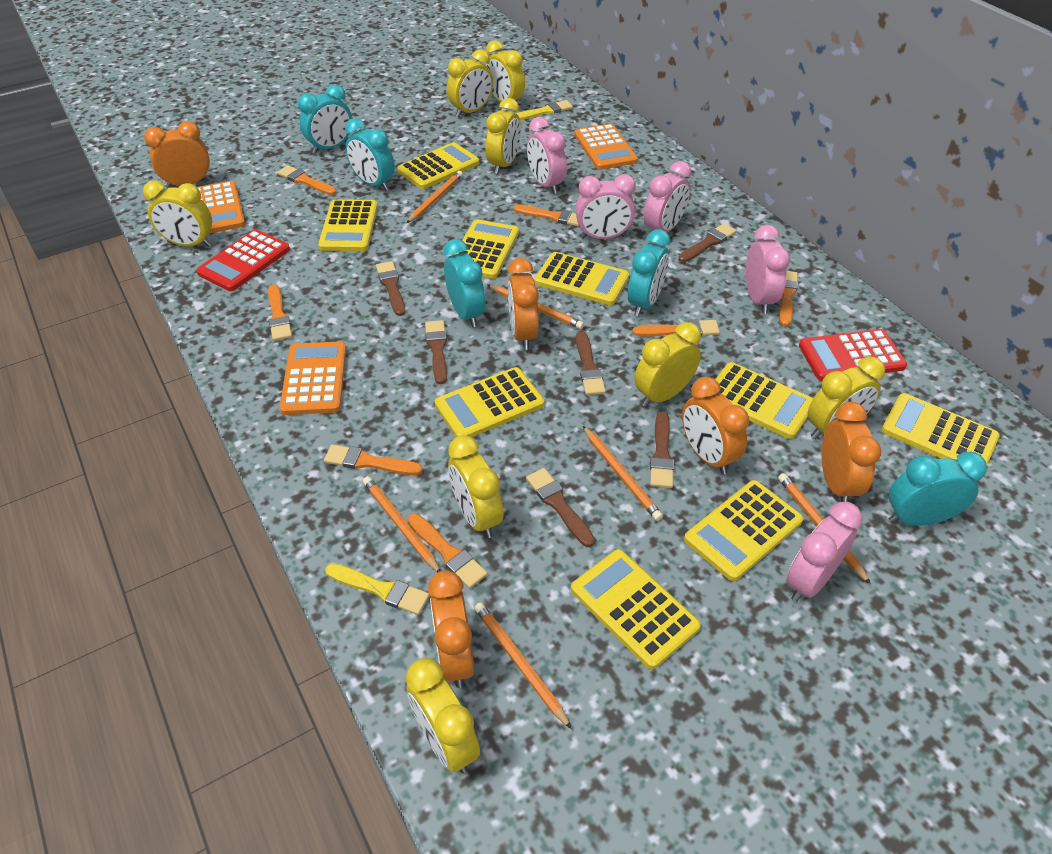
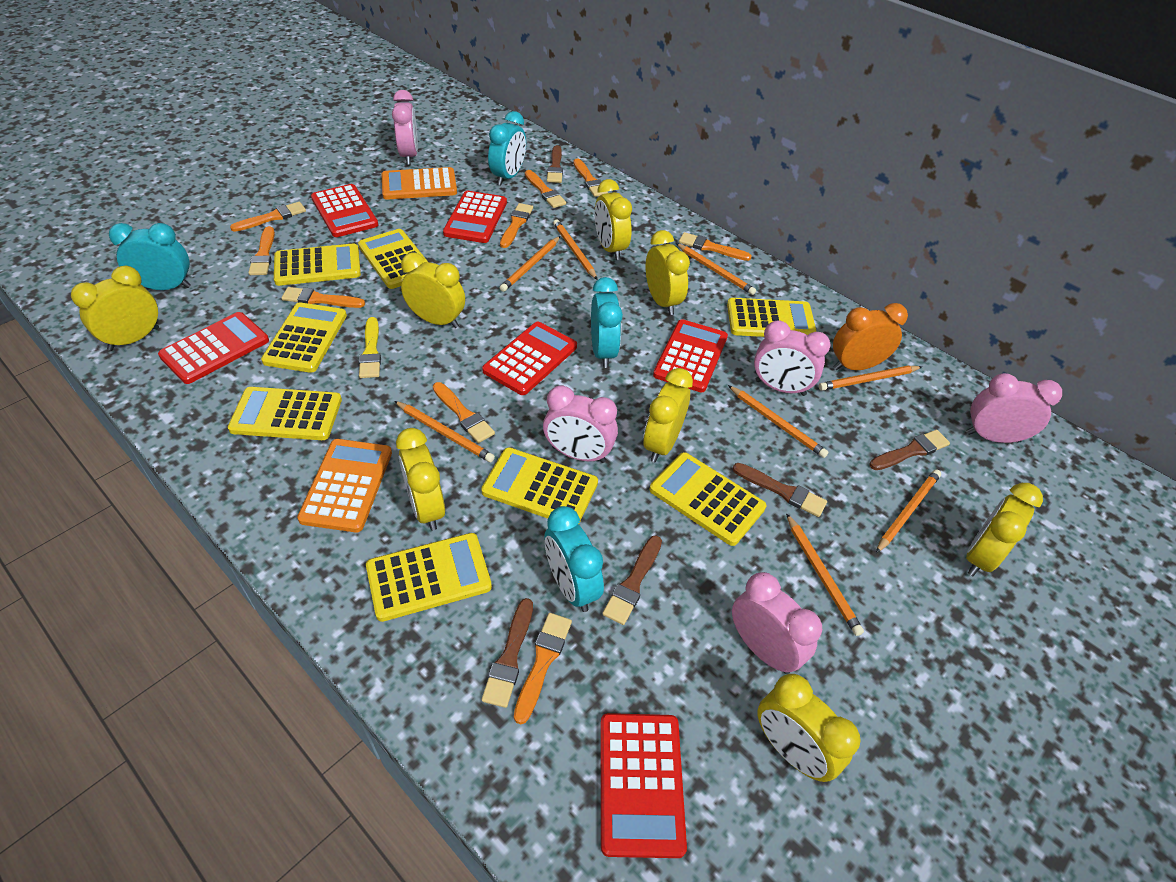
brown brush: [376,261,405,316] [425,320,447,384] [526,468,595,547] [576,331,606,395] [650,411,674,488] [678,223,736,263] = 6 -> [481,598,533,708] [547,145,563,183] [602,535,662,625] [732,463,827,517] [870,430,950,470] = 5
orange brush: [268,284,292,341] [277,165,337,195] [324,445,423,475] [407,513,487,588] [513,204,580,227] [632,319,720,336] [779,271,798,327] = 7 -> [230,202,306,232] [248,226,275,275] [282,287,365,308] [433,382,495,443] [500,203,533,248] [514,613,572,724] [525,170,566,208] [573,158,608,197] [679,232,752,261] = 9
orange calculator: [197,181,245,234] [280,341,346,415] [574,123,638,170] = 3 -> [297,439,392,532] [382,167,457,200] = 2
orange clock: [144,121,210,188] [428,570,474,688] [508,258,539,350] [682,377,749,475] [821,402,881,502] = 5 -> [833,303,908,370] = 1
orange pencil: [363,476,441,572] [407,171,463,223] [474,602,572,729] [487,284,584,329] [583,426,663,521] [778,473,871,584] = 6 -> [394,401,495,462] [500,236,560,292] [553,219,597,280] [676,243,756,295] [728,385,829,458] [786,513,864,636] [819,366,922,391] [876,470,941,553] = 8
red calculator: [196,229,290,291] [799,329,907,381] = 2 -> [158,312,269,384] [311,184,378,237] [443,191,507,243] [482,322,577,395] [600,713,687,858] [653,319,728,392] = 6
turquoise clock: [298,84,352,154] [345,118,395,191] [444,239,485,327] [628,229,670,316] [889,452,987,526] = 5 -> [109,223,191,290] [488,111,526,185] [544,506,604,612] [591,277,623,368] = 4
yellow brush: [325,564,430,615] [516,100,573,120] = 2 -> [359,317,381,378] = 1
yellow calculator: [318,199,378,251] [397,142,479,189] [434,367,545,437] [454,219,519,279] [534,252,629,305] [571,549,701,669] [684,480,803,581] [715,362,813,439] [881,393,1000,465] = 9 -> [228,387,342,440] [261,302,347,373] [274,243,361,286] [358,229,428,289] [366,533,492,622] [481,447,598,523] [649,452,766,546] [727,298,817,337] = 8

